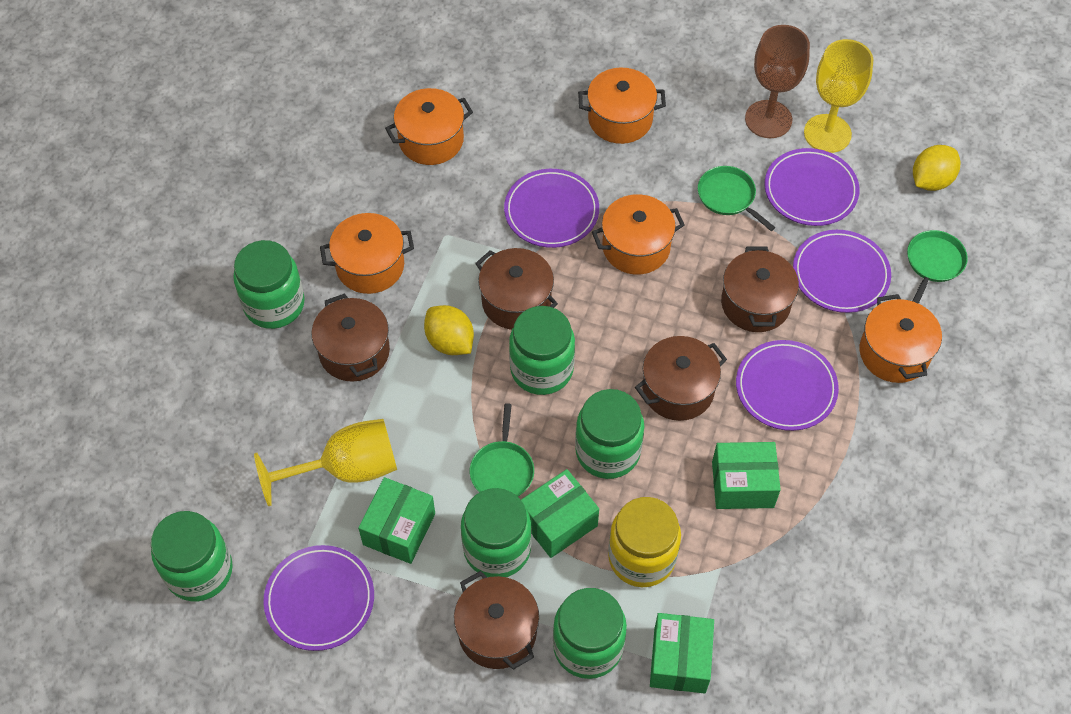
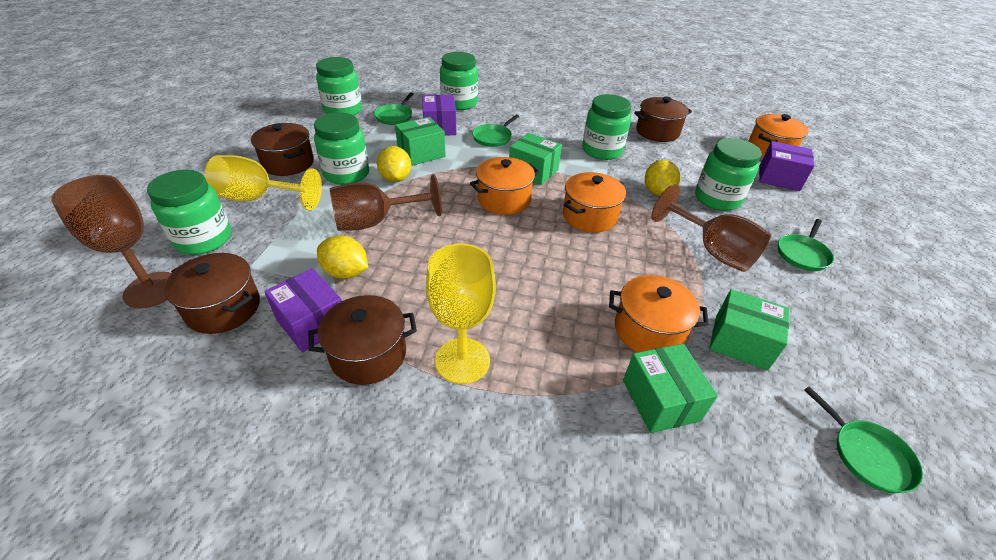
brown goblet: [745,25,810,138] = 1 -> [51,175,172,309] [329,174,442,231] [651,184,771,272] = 3
brown pot: [311,293,390,382] [454,571,539,670] [475,248,558,330] [635,336,727,421] [721,246,799,332] = 5 -> [164,253,260,334] [251,123,314,176] [309,295,417,385] [634,97,692,142] = 4
green pan: [470,403,534,496] [698,166,776,231] [907,230,968,304] = 3 -> [374,93,414,125] [472,115,519,147] [778,219,834,271] [804,386,923,493] = 4
orange pot: [320,213,414,294] [385,88,473,165] [578,67,666,144] [592,194,685,275] [860,294,942,383] = 5 -> [470,157,540,215] [563,172,626,233] [609,275,709,352] [748,114,808,158] = 4
purple box: none = 0 -> [264,268,342,352] [422,95,457,136] [759,141,814,191] = 3
purple plate: [263,545,374,651] [504,169,599,248] [736,340,839,431] [764,148,859,226] [793,230,891,313] = 5 -> none = 0
yellow jar: [608,497,681,587] = 1 -> none = 0
yellow lemon: [424,305,474,355] [913,145,960,191] = 2 -> [317,235,368,279] [377,146,411,182] [645,160,680,196] = 3

